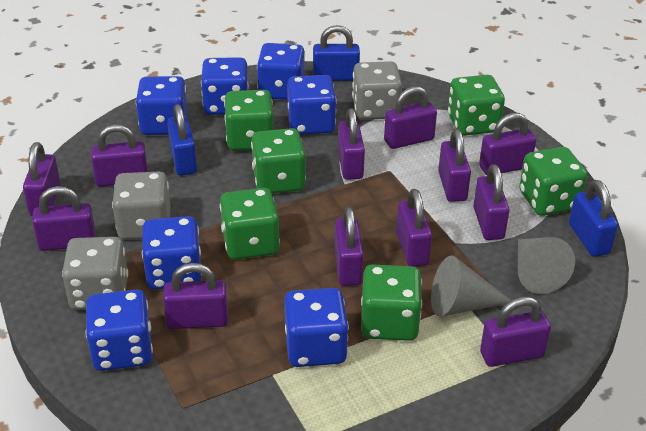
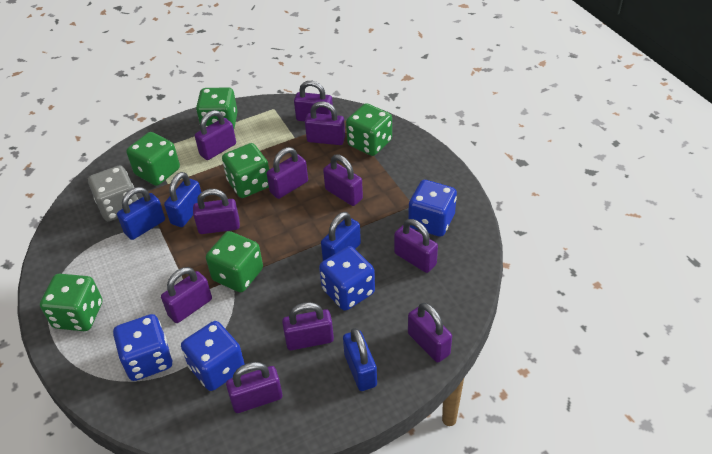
blue dice: [86,290,153,371] [136,76,187,135] [142,216,202,290] [201,57,249,115] [257,43,305,100] [284,288,349,367] [287,75,336,135] = 7 -> [113,314,172,381] [181,321,245,391] [319,246,375,311] [408,180,457,237] = 4
blue padlock: [167,104,197,176] [313,25,360,81] [569,180,618,257] = 3 -> [117,187,165,240] [164,172,201,227] [321,212,361,261] [343,328,377,391] = 4
grey cone: [431,255,511,317] [518,237,575,294] = 2 -> none = 0
grey dice: [62,237,128,310] [112,172,170,240] [352,61,402,120] = 3 -> [88,166,138,221] = 1
purple padlock: [23,142,60,216] [32,186,96,251] [91,124,148,186] [163,263,228,329] [334,207,364,286] [338,108,365,180] [384,86,437,149] [396,189,432,267] [438,129,471,202] [473,164,510,240] [479,113,536,175] [480,296,551,367] = 12 -> [161,267,212,323] [193,189,240,234] [195,110,236,160] [226,362,283,413] [267,147,308,199] [282,302,334,350] [294,81,333,122] [305,101,345,145] [323,154,363,206] [394,219,438,273] [408,303,452,363] = 11

